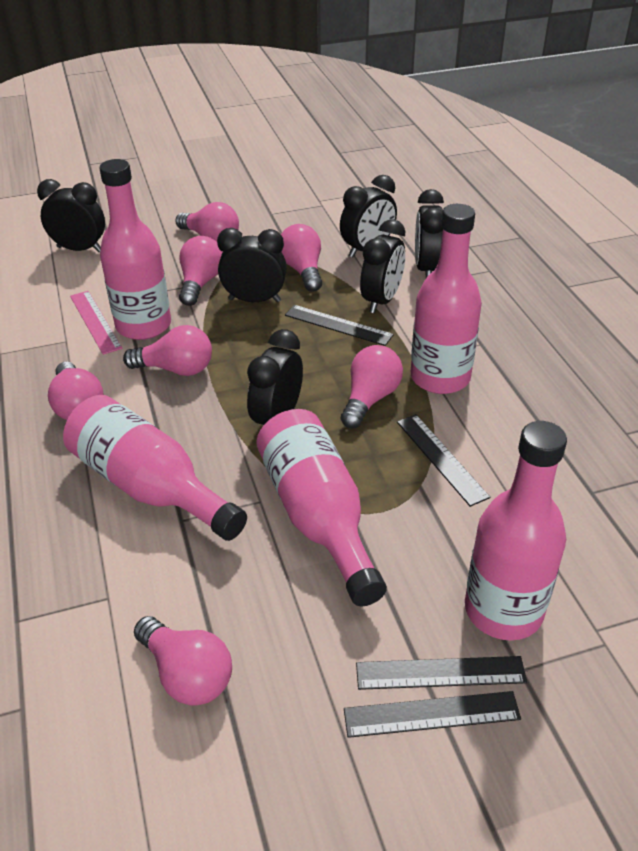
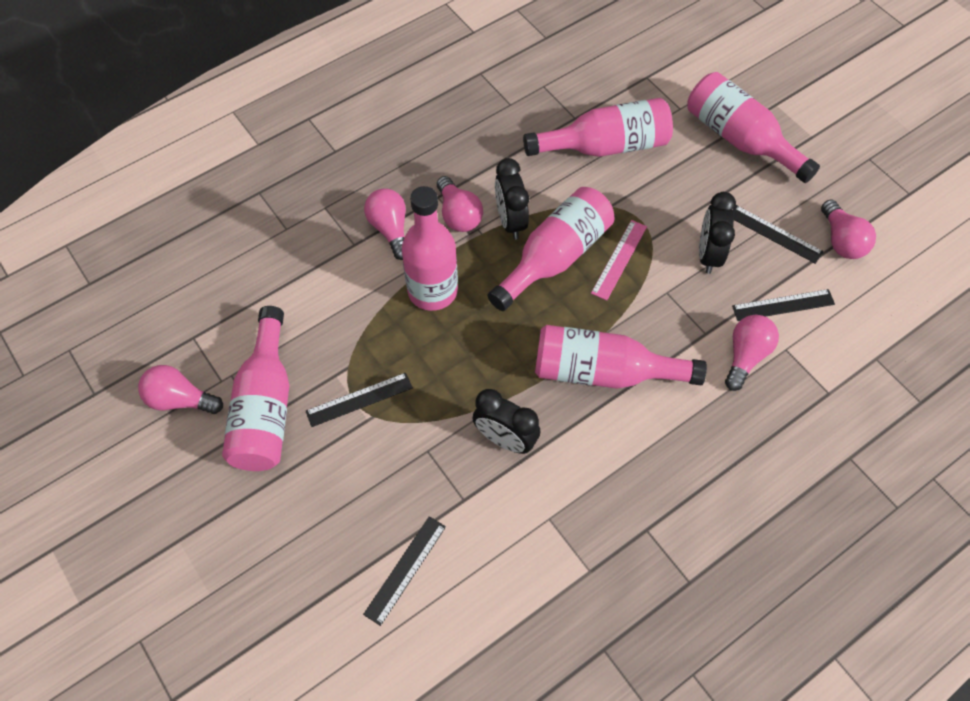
black clock: [37,179,105,252] [217,228,287,302] [247,329,303,425] [340,175,397,258] [360,219,405,313] [415,189,444,278] = 6 -> [472,389,540,454] [495,158,529,239] [699,192,736,274] = 3
pink bottle: [63,395,247,541] [99,159,171,340] [256,409,387,606] [411,204,482,394] [465,421,567,641] = 5 -> [222,306,289,471] [402,186,458,311] [488,187,615,311] [523,98,673,157] [535,325,707,389] [687,72,820,183] = 6
pink light bulb: [48,362,104,420] [123,325,212,376] [134,616,232,706] [176,202,239,242] [179,236,223,306] [281,224,322,292] [341,345,403,428] = 7 -> [138,365,223,414] [364,188,406,260] [437,176,483,232] [725,315,779,391] [821,200,876,259] = 5

